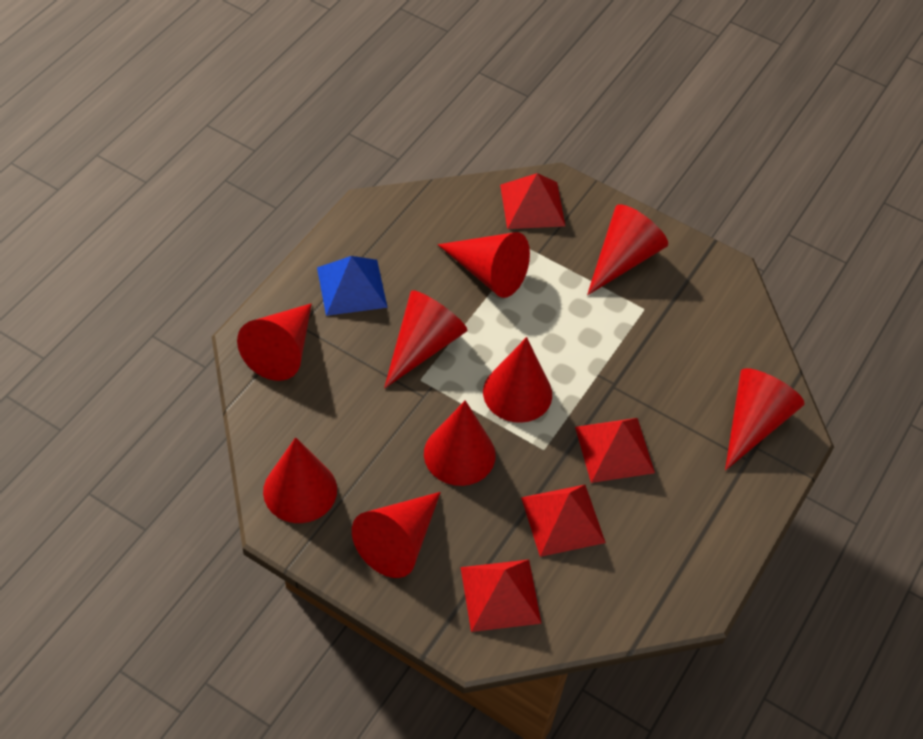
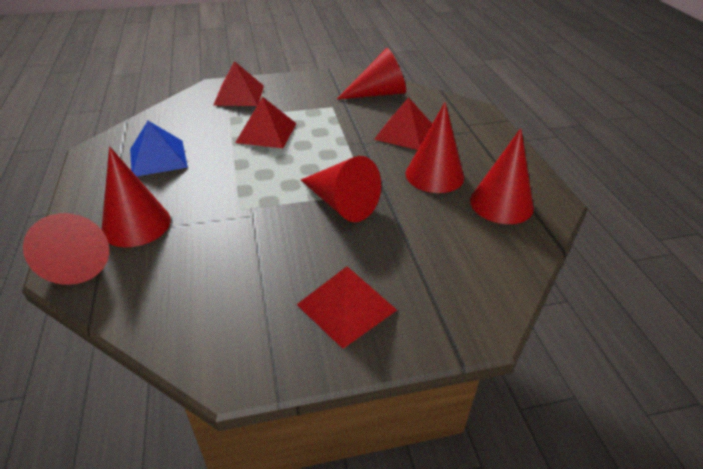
red cone: [237,303,312,381] [263,437,337,523] [352,492,441,578] [384,290,467,389] [424,400,496,486] [438,232,530,298] [483,337,552,423] [587,204,668,295] [725,368,805,471] = 9 -> [23,213,109,285] [101,146,171,247] [301,156,381,222] [337,48,406,99] [405,102,464,193] [470,128,534,224] = 6

